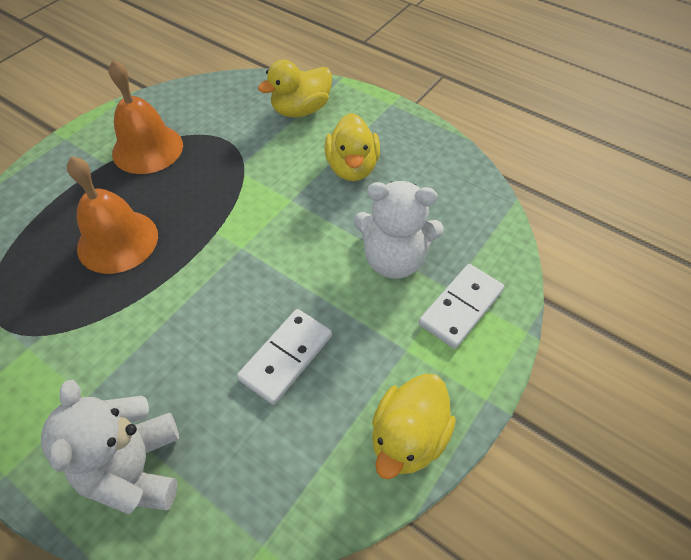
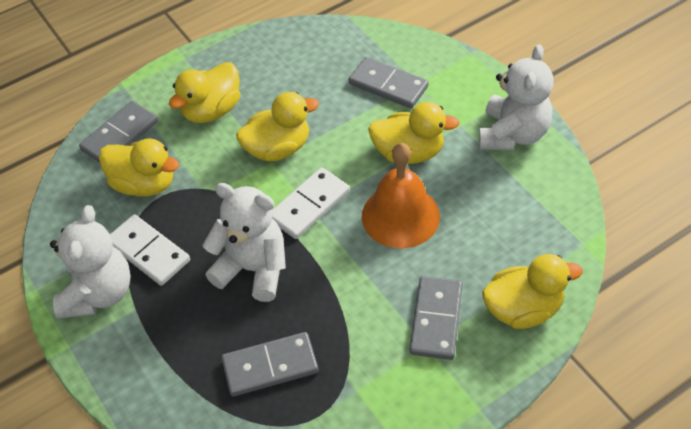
grey domino: none = 0 -> [79,101,158,163] [221,332,318,396] [349,57,429,108] [410,276,463,360] = 4
orange bell: [67,156,158,274] [109,60,183,174] = 2 -> [362,143,440,248] = 1
white teddy bear: [41,380,179,514] [353,181,444,279] = 2 -> [50,205,131,319] [203,183,286,302] [479,44,554,150] = 3
yellow duck: [258,60,332,117] [325,113,380,181] [372,374,456,479] = 3 -> [99,138,179,197] [169,62,240,123] [236,92,319,161] [368,102,460,164] [482,254,583,329] = 5

